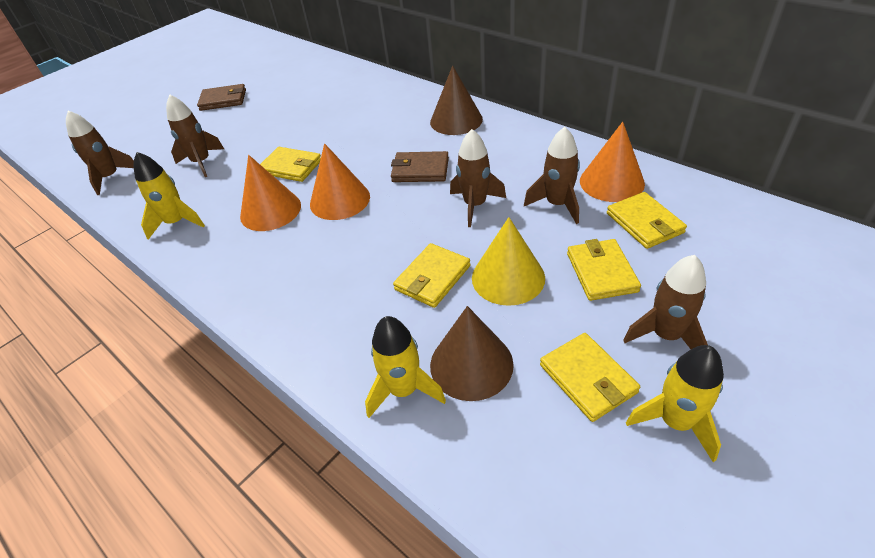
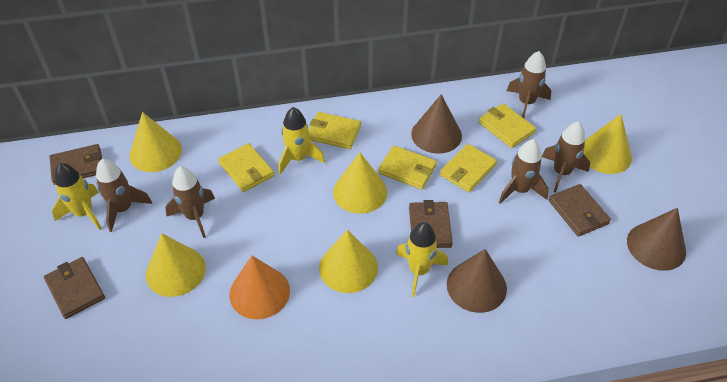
brown cone: [430,65,483,135] [430,306,514,401] = 2 -> [411,94,462,154] [447,249,507,313] [627,208,686,271] = 3
brown wallet: [197,84,246,111] [391,151,449,182] = 2 -> [44,257,105,319] [49,144,102,185] [409,200,453,248] [549,184,611,237] = 4
orange cone: [240,155,301,231] [310,143,370,220] [580,122,645,202] = 3 -> [229,256,290,319] = 1
yellow cone: [472,217,545,306] = 1 -> [130,112,182,172] [146,234,206,297] [319,230,378,293] [333,153,387,214] [583,114,632,174] = 5

